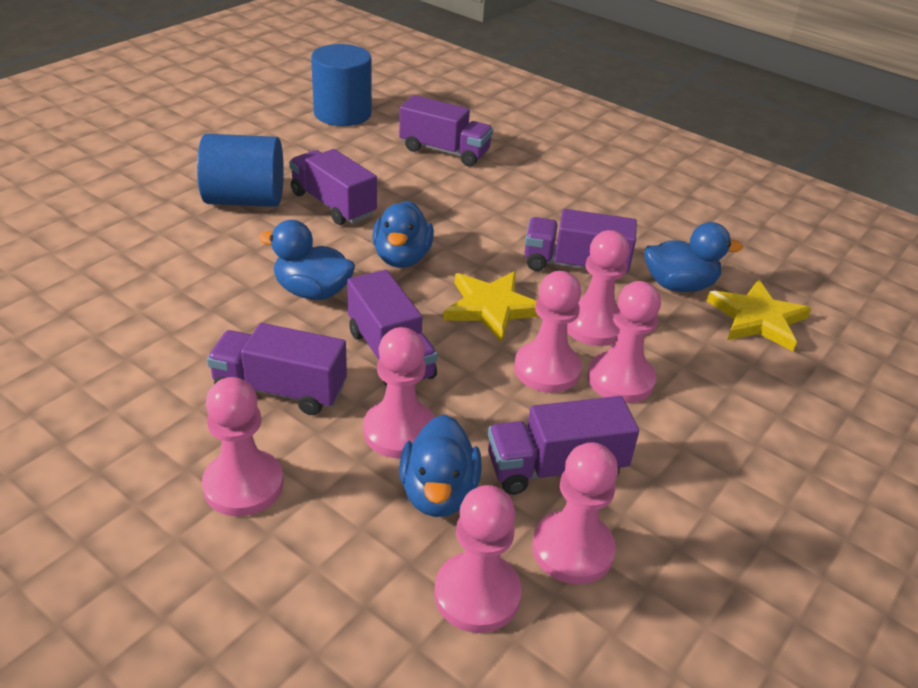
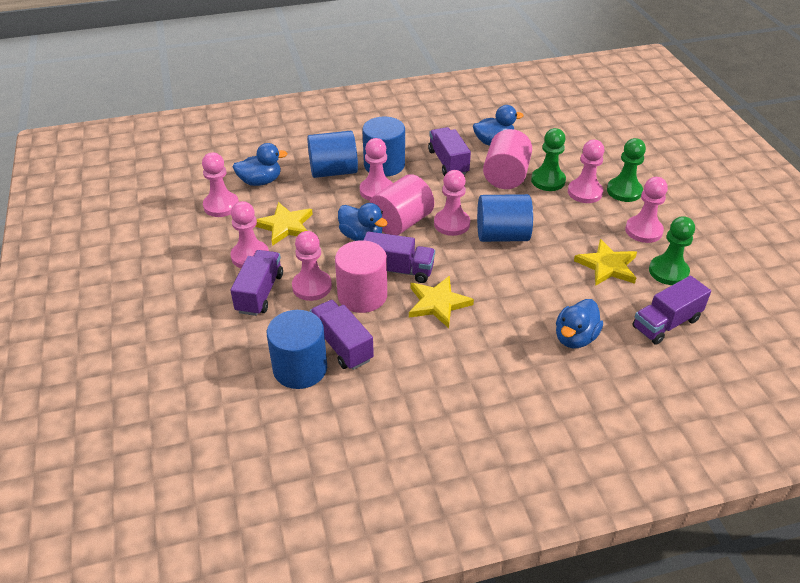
blue cylinder: [197,134,284,207] [311,44,372,126] = 2 -> [267,310,327,389] [307,131,358,178] [362,117,405,177] [477,194,533,242] = 4
green pawn: none = 0 -> [531,128,566,191] [607,138,646,202] [649,216,695,285] = 3
pink cylinder: none = 0 -> [335,240,387,313] [370,174,434,235] [483,129,532,189] = 3
purple truck: [207,323,347,415] [289,149,377,225] [347,270,438,387] [399,95,493,167] [488,396,639,495] [524,209,637,275] = 6 -> [230,250,283,316] [310,300,374,370] [364,232,435,283] [428,127,471,176] [632,276,711,345] = 5
yellow star: [443,271,539,343] [707,279,811,351] = 2 -> [255,202,313,246] [409,276,474,328] [574,239,637,286] = 3

